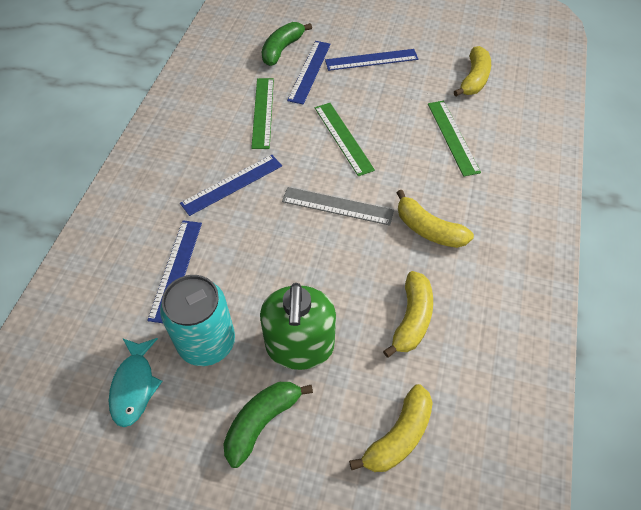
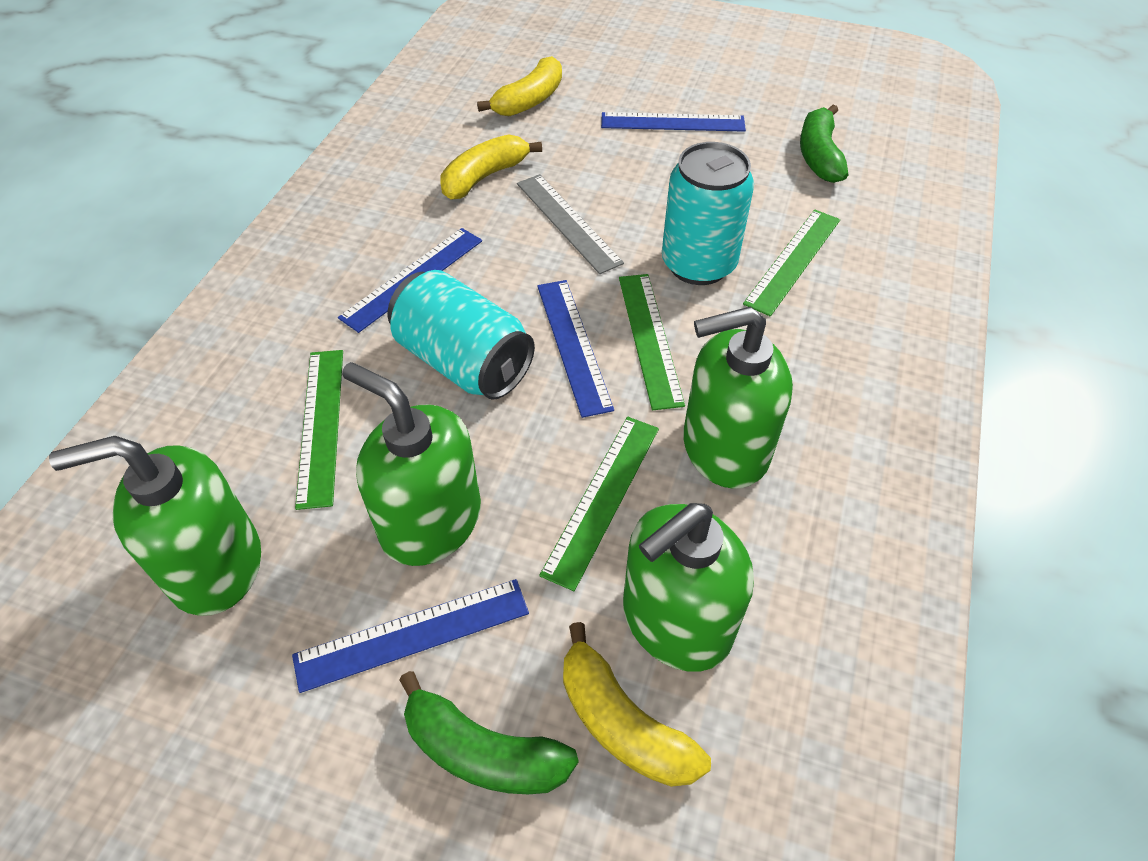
green ruler: [251,78,274,149] [315,103,375,176] [428,101,481,177] = 3 -> [295,350,343,510] [539,417,659,591] [619,274,685,410] [743,210,840,316] = 4
green soap dispenser: [260,283,336,370] = 1 -> [49,436,261,616] [342,362,481,566] [623,503,754,671] [683,306,793,489] = 4
turquoise can: [160,275,235,366] = 1 -> [388,270,535,400] [662,142,754,285] = 2
turquoise fish: [109,338,163,427] = 1 -> none = 0
yellow banana: [349,384,433,472] [383,271,433,358] [397,190,474,248] [454,46,491,96] = 4 -> [441,134,542,200] [477,56,562,116] [563,622,711,787] = 3

